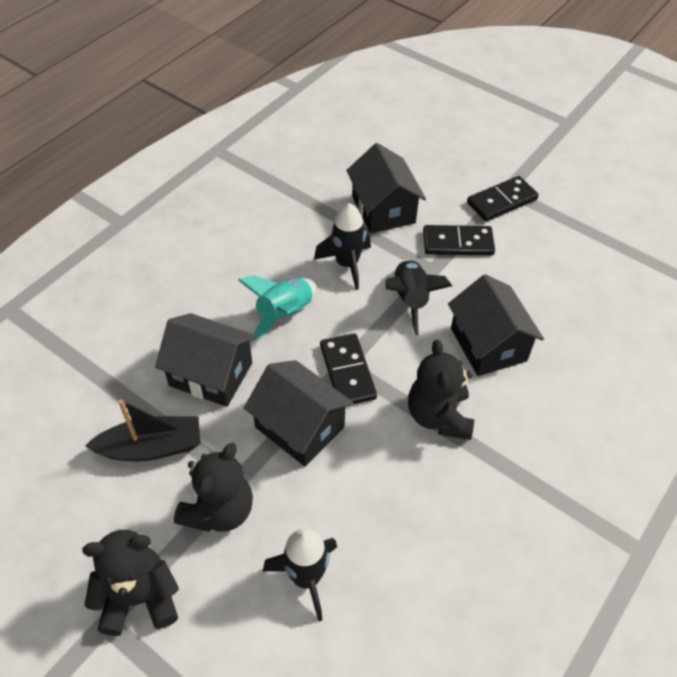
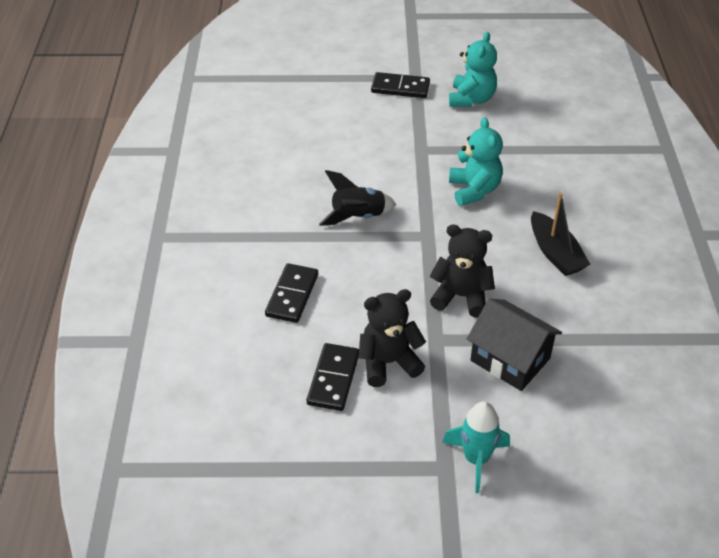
black house: [155,313,256,407] [244,360,354,467] [346,143,426,233] [448,274,544,376] = 4 -> [467,298,562,391] = 1
black rocket: [263,528,337,621] [314,203,371,290] [386,259,452,335] = 3 -> [319,170,396,226] = 1
black teddy bear: [82,530,179,636] [174,443,253,532] [408,340,474,440] = 3 -> [358,289,426,387] [429,225,495,317] = 2
turquoise teddy bear: none = 0 -> [449,32,497,107] [449,117,503,206] = 2

